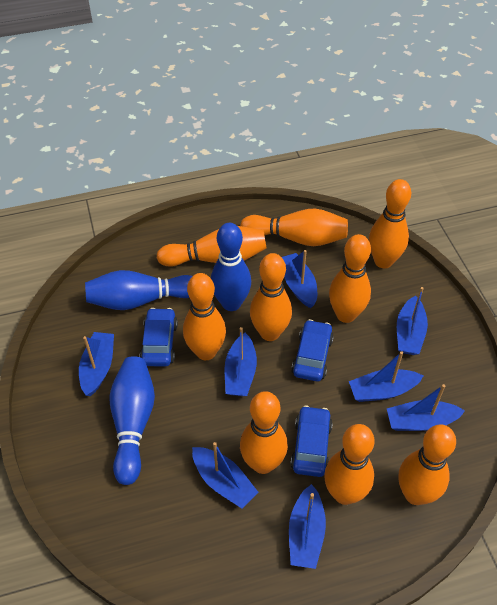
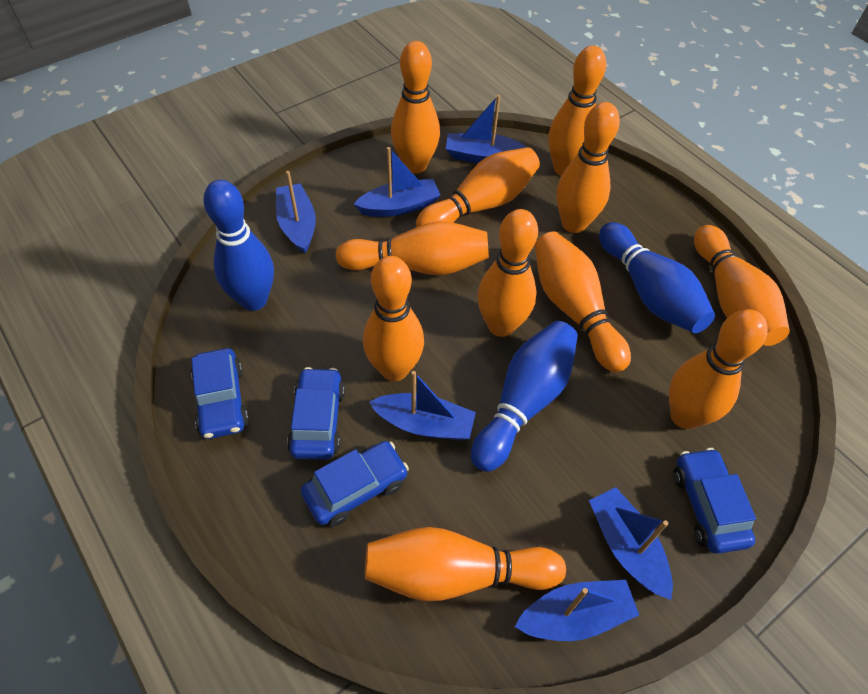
blue boat: [79,332,114,396] [192,442,258,508] [225,327,257,396] [282,250,317,308] [289,484,326,569] [349,351,423,402] [387,384,465,431] [397,287,428,355] = 8 -> [276,171,316,254] [354,147,441,217] [369,371,476,440] [446,95,526,163] [515,580,639,641] [589,487,673,600] = 6
blue car: [140,308,178,367] [291,319,334,381] [291,405,333,477] = 3 -> [191,348,249,439] [287,367,345,460] [301,441,409,527] [673,448,756,554] = 4
orange bowling pin: [157,226,267,267] [183,273,226,360] [240,209,348,246] [240,391,288,474] [250,253,292,341] [324,424,375,505] [329,234,371,323] [369,179,411,268] [399,424,456,505] = 9 -> [335,221,489,275] [363,256,424,381] [365,527,566,601] [391,41,440,174] [416,147,540,227] [477,209,538,337] [535,231,631,372] [549,45,606,176] [556,102,620,233] [669,309,768,429] [694,225,790,346] = 11

